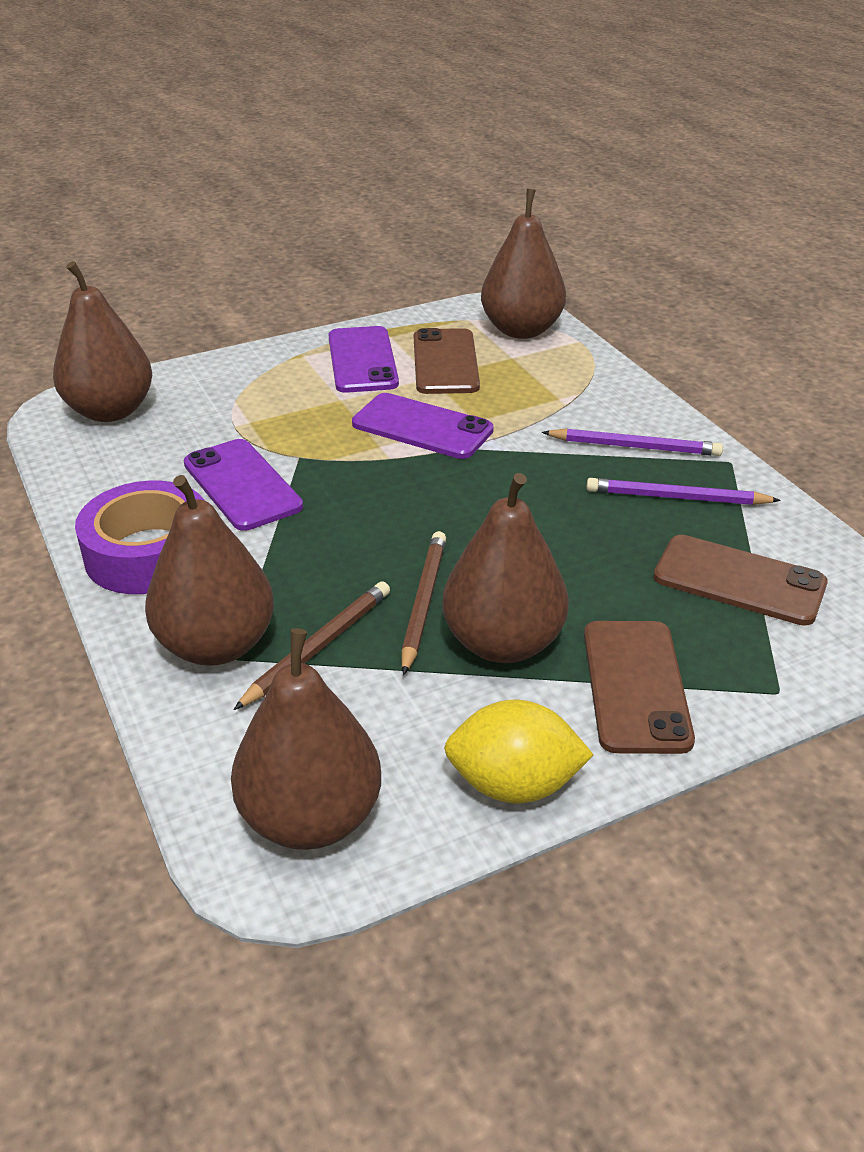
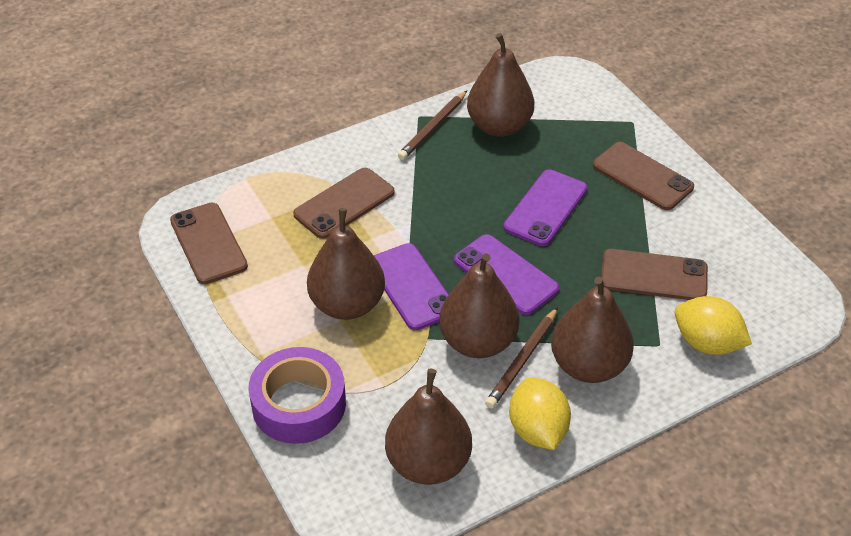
brown phone: [414,328,480,394] [584,621,695,754] [653,535,828,626] = 3 -> [170,203,248,284] [293,168,395,239] [593,142,694,210] [601,249,708,300] = 4
purple pencil: [542,428,723,456] [586,478,781,505] = 2 -> none = 0
yellow lemon: [444,699,594,804] = 1 -> [509,378,571,450] [675,296,752,355] = 2

